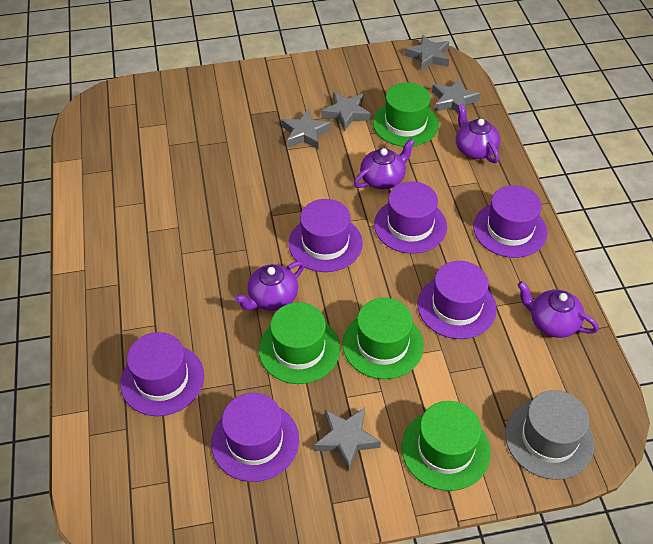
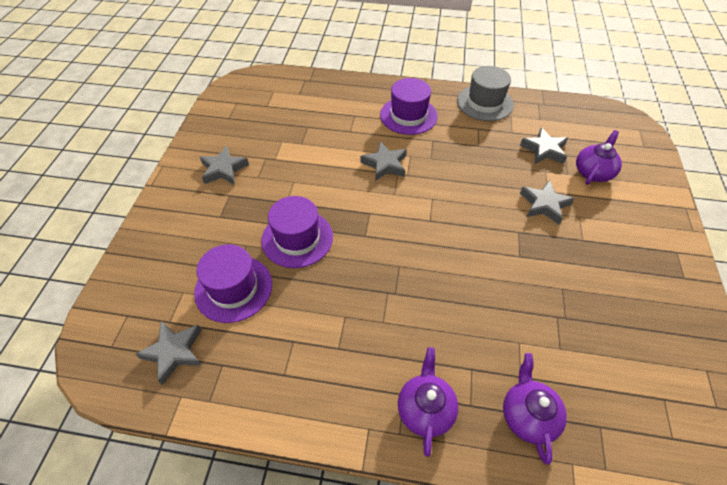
green hat: [259,302,340,384] [342,298,424,379] [373,82,439,146] [402,401,491,491] = 4 -> none = 0
purple hat: [120,332,204,416] [211,393,299,482] [289,199,363,272] [374,182,447,254] [418,261,497,339] [473,185,548,258] = 6 -> [194,244,272,323] [261,196,333,268] [380,78,438,135] = 3
purple teapot: [235,261,305,311] [354,138,415,189] [456,104,500,163] [517,281,599,338] = 4 -> [398,347,459,457] [503,353,567,465] [576,130,622,185] = 3

